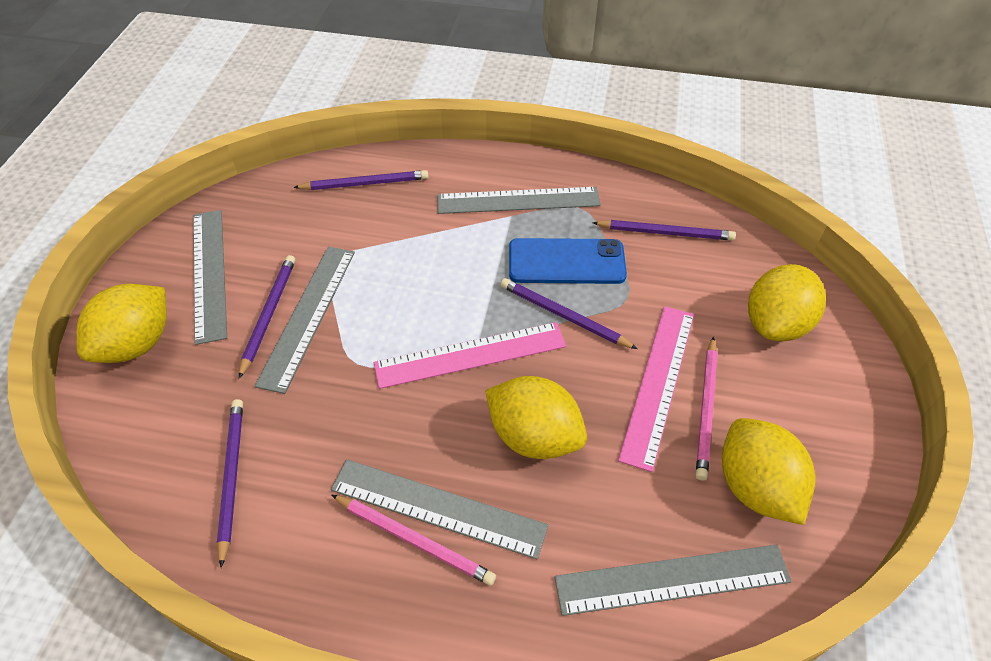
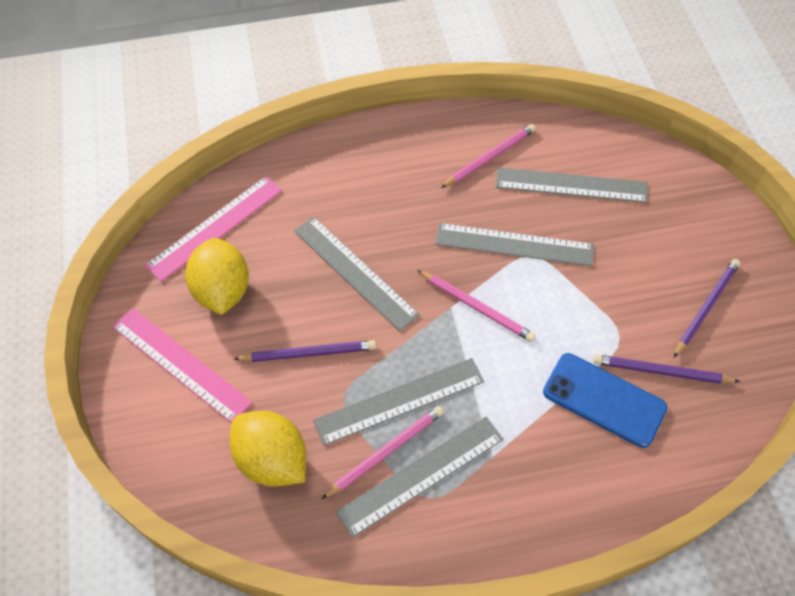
pink pencil: [332,495,496,586] [696,337,717,481] = 2 -> [322,406,444,499] [417,270,536,342] [441,124,536,188] = 3
purple pencil: [217,399,243,568] [239,255,295,379] [293,170,429,190] [501,278,637,349] [592,220,736,241] = 5 -> [234,340,376,362] [593,355,740,384] [674,259,740,358] = 3
yellow lemon: [76,284,166,363] [485,376,587,459] [722,418,815,525] [748,264,826,341] = 4 -> [185,238,249,315] [230,411,306,487] = 2

